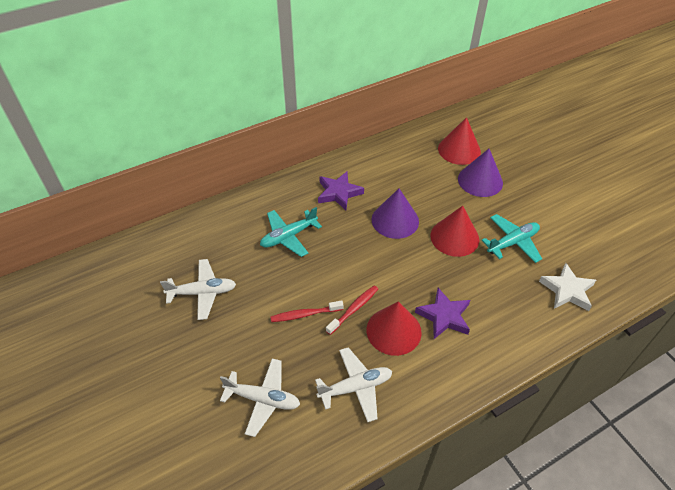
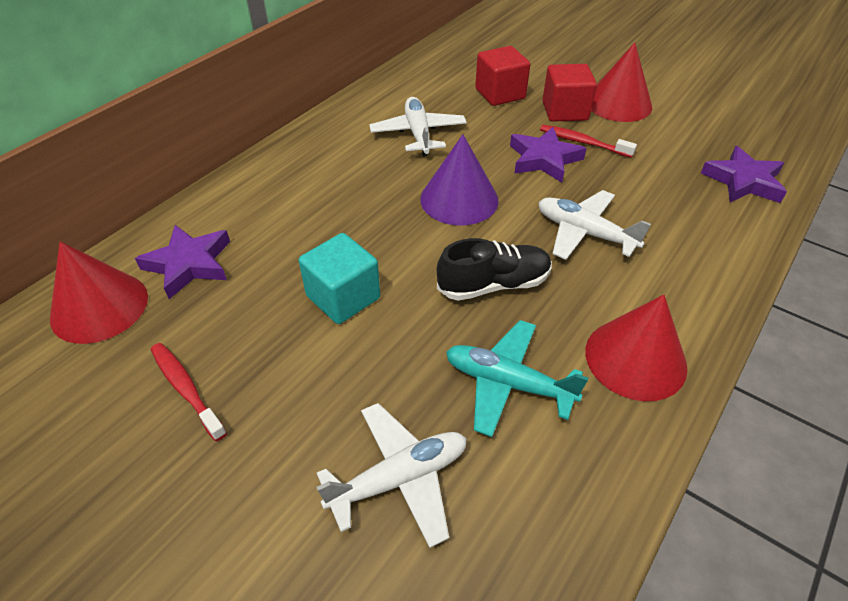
black shoe: none = 0 -> [437,238,552,301] = 1
purple cone: [372,188,419,239] [458,149,503,197] = 2 -> [420,135,499,225] = 1
purple star: [318,171,364,210] [415,288,470,339] = 2 -> [135,225,230,299] [510,127,587,183] [701,146,787,203] = 3
red cube: none = 0 -> [475,46,530,106] [542,64,597,122] = 2
turquoise cube: none = 0 -> [299,233,380,324] = 1
turquoise plane: [260,207,322,257] [481,214,542,263] = 2 -> [446,320,588,437] = 1
white star: [539,263,596,311] = 1 -> none = 0

